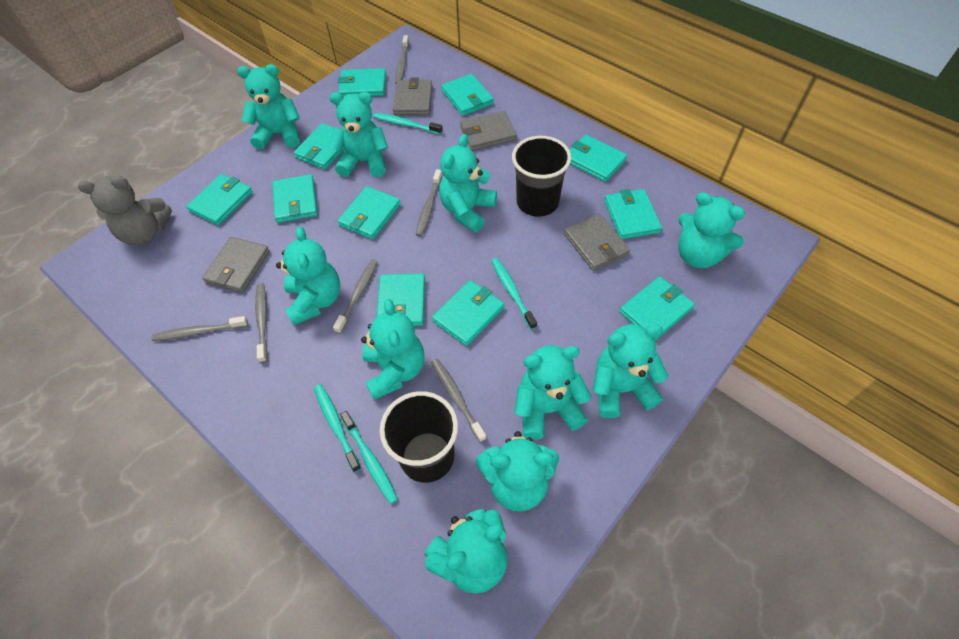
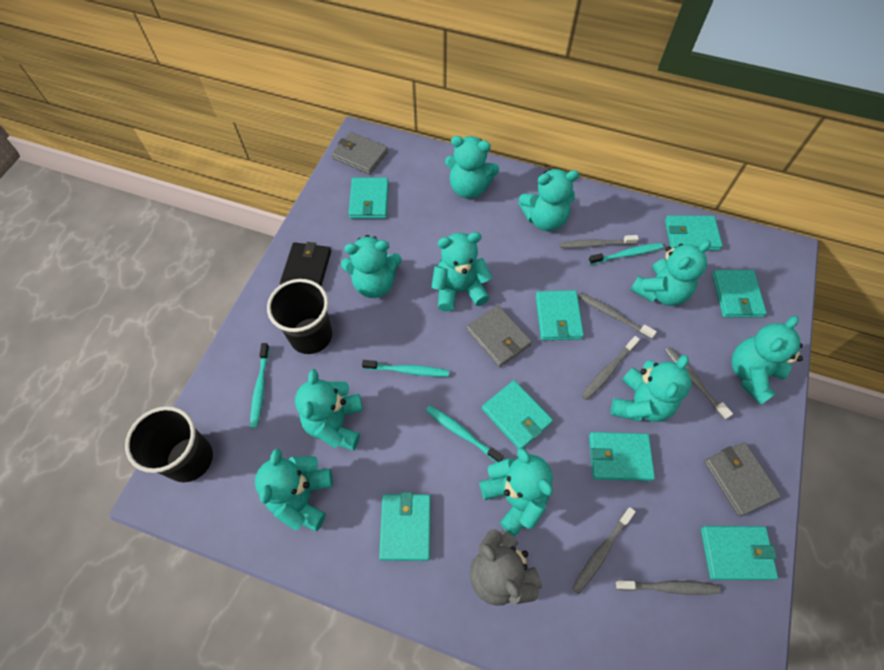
black wallet: none = 0 -> [280,242,331,286] = 1
grey wallet: [202,237,270,293] [393,78,433,115] [460,111,517,151] [564,214,630,271] = 4 -> [332,132,388,175] [466,305,532,367] [704,442,781,517] = 3
turquoise wallet: [186,174,253,226] [272,174,318,223] [294,123,344,170] [338,68,386,97] [338,186,401,240] [376,273,425,326] [432,280,504,346] [441,74,494,116] [570,135,627,182] [604,189,662,239] [620,276,695,341] = 11 -> [349,178,389,219] [379,492,431,561] [482,380,553,449] [536,290,584,340] [589,432,655,481] [665,216,723,250] [701,526,778,580] [712,270,767,318] = 8

